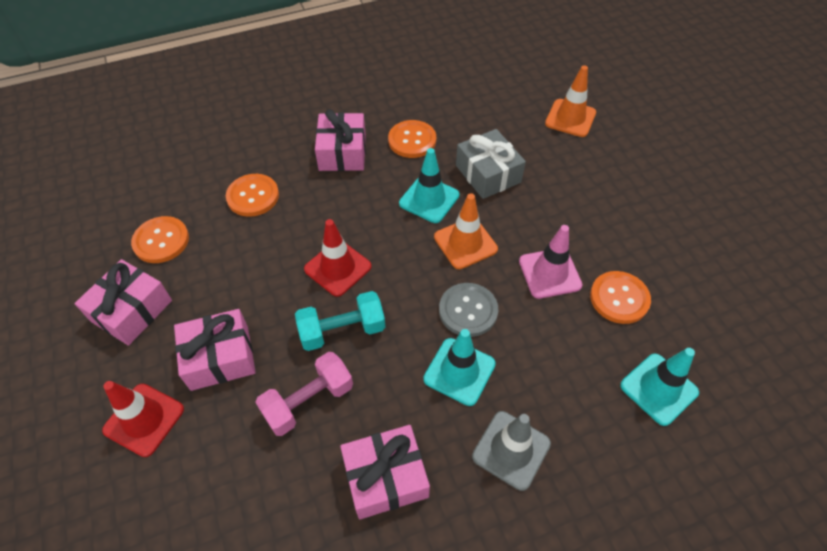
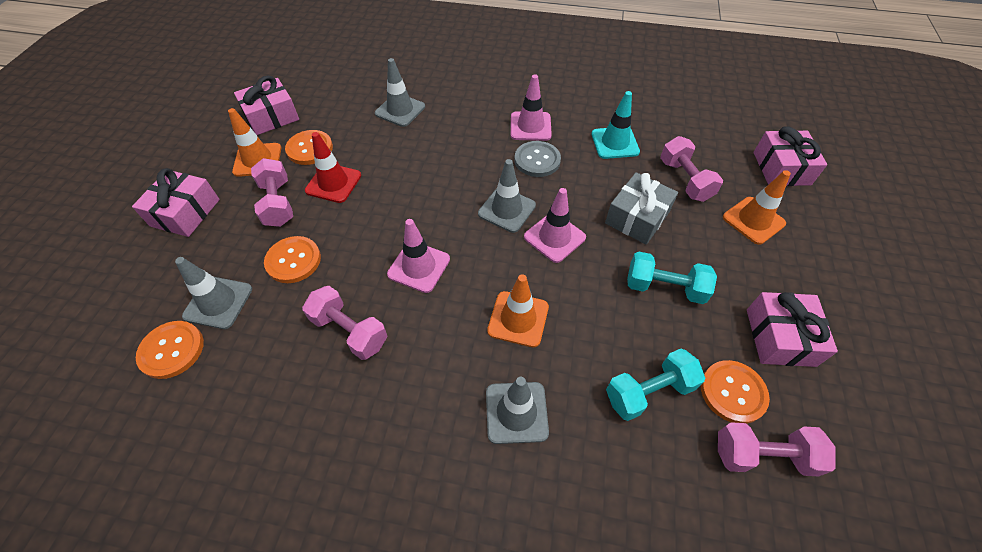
grey traffic cone: [472,411,551,491] = 1 -> [175,257,252,329] [375,58,425,127] [478,159,536,233] [486,377,549,444] = 4
orange traffic cone: [434,193,498,269] [545,65,596,137] = 2 -> [228,108,281,177] [487,274,549,347] [723,170,791,245] = 3
pink dumbbell: [255,352,353,436] = 1 -> [251,158,293,227] [302,286,388,360] [660,136,723,202] [718,422,836,477] = 4
pink traffic cone: [519,225,582,299] = 1 -> [387,219,450,293] [511,74,552,141] [524,188,586,263] = 3
red traffic cone: [102,381,184,457] [304,219,372,297] = 2 -> [305,132,361,203] = 1
turquoise dumbbell: [295,291,385,351] = 1 -> [606,349,705,421] [627,252,717,304] = 2
turquoise traffic cone: [399,148,460,223] [423,329,496,406] [620,348,699,426] = 3 -> [591,91,640,159] = 1

